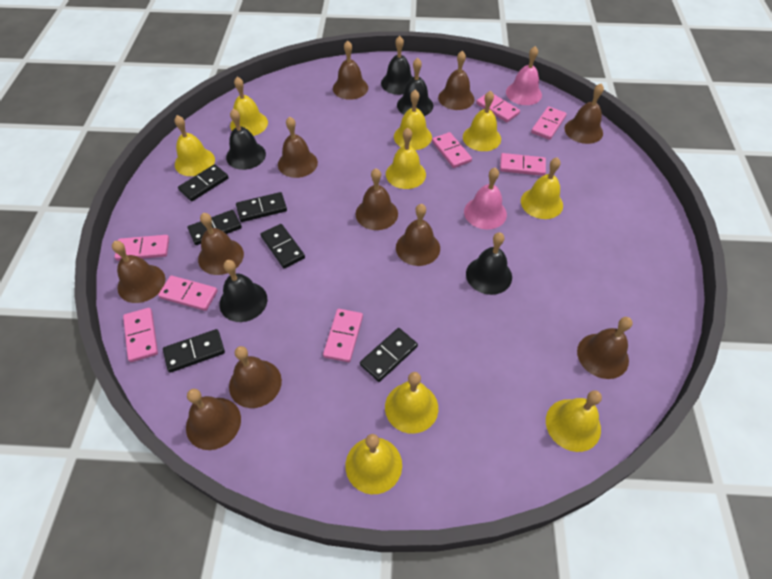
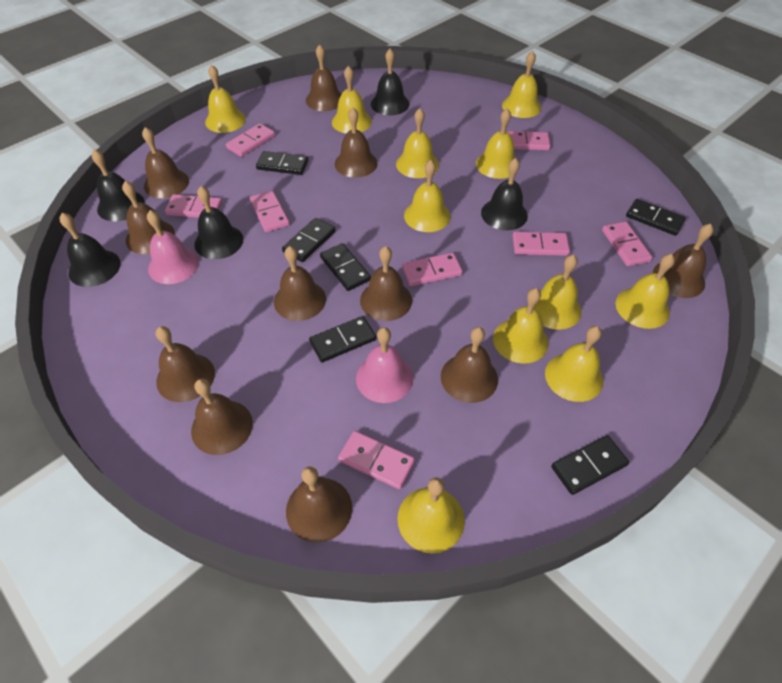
yellow bell: [174,115,215,176] [230,77,268,136] [346,434,402,494] [385,372,438,434] [386,128,426,189] [394,90,432,150] [463,91,501,151] [521,157,563,219] [546,390,602,452] = 9 -> [205,65,246,133] [332,66,372,134] [396,108,439,178] [397,478,465,554] [404,160,451,232] [476,108,515,179] [493,288,548,364] [502,51,541,118] [534,254,581,330] [545,326,603,402] [615,254,675,329] = 11

